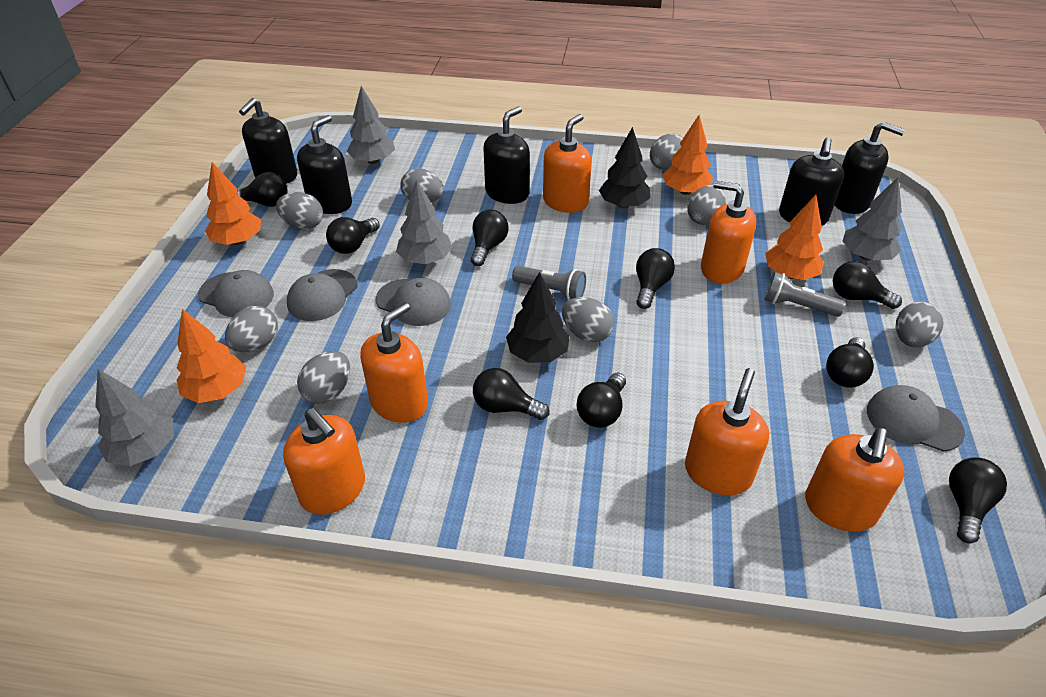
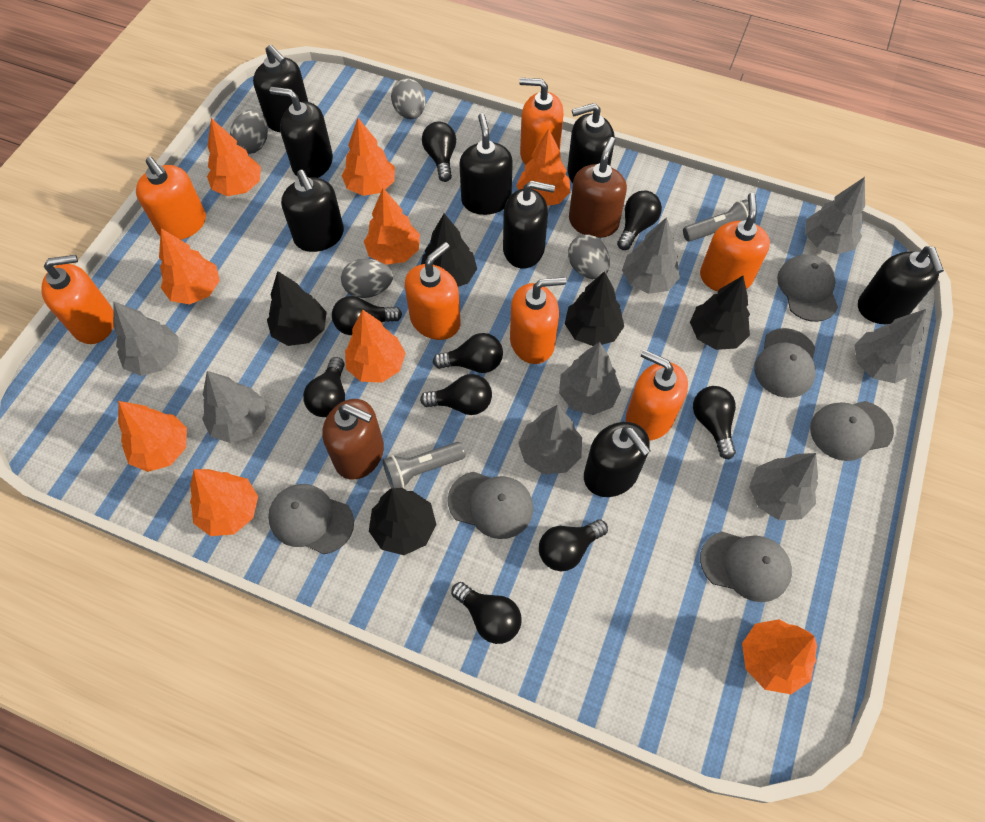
black soap dispenser: [239,98,297,184] [297,115,352,214] [483,106,530,204] [779,137,844,226] [835,122,905,214] = 5 -> [253,45,308,132] [270,87,333,178] [281,170,344,252] [460,113,513,215] [503,181,555,269] [568,103,615,183] [584,422,651,497] [858,246,944,324] = 8
black tree: [506,272,570,363] [599,127,650,208] = 2 -> [267,271,327,346] [369,488,437,555] [421,213,477,287] [564,271,624,346] [690,276,750,350] = 5
brown soap dispenser: none = 0 -> [322,399,384,479] [569,137,627,238] = 2
grey cap: [198,270,274,317] [287,269,357,321] [376,278,451,326] [867,385,965,452] = 4 -> [268,484,354,554] [448,472,533,539] [700,532,792,602] [754,328,816,398] [777,254,838,322] [810,401,894,461] = 6
grey egg: [225,306,278,352] [276,192,323,229] [297,351,350,404] [400,168,444,203] [562,297,614,342] [650,133,683,170] [687,185,726,225] [896,302,944,347] = 8 -> [230,109,268,154] [341,259,393,298] [391,78,426,119] [568,234,610,279] = 4
grey tree: [95,369,174,466] [347,86,395,164] [396,180,453,264] [842,176,902,261] = 4 -> [113,301,179,376] [202,371,266,443] [518,405,582,474] [559,342,621,415] [622,217,680,294] [749,453,818,520] [805,177,865,254] [855,309,926,383] = 8
orange soap dispenser: [283,408,365,515] [360,303,428,423] [543,114,592,213] [685,368,769,495] [701,181,756,284] [805,428,905,532] = 6 -> [41,255,113,344] [136,157,206,240] [405,242,461,340] [510,277,566,364] [519,78,564,165] [626,350,688,441] [700,193,770,292] = 7
orange tree: [177,309,246,403] [205,162,261,245] [662,115,713,195] [765,195,824,280] = 4 -> [118,401,187,472] [159,228,220,304] [190,469,258,536] [207,118,261,196] [341,118,395,196] [345,309,406,383] [364,188,420,265] [516,129,570,206] [742,619,817,694] = 9

